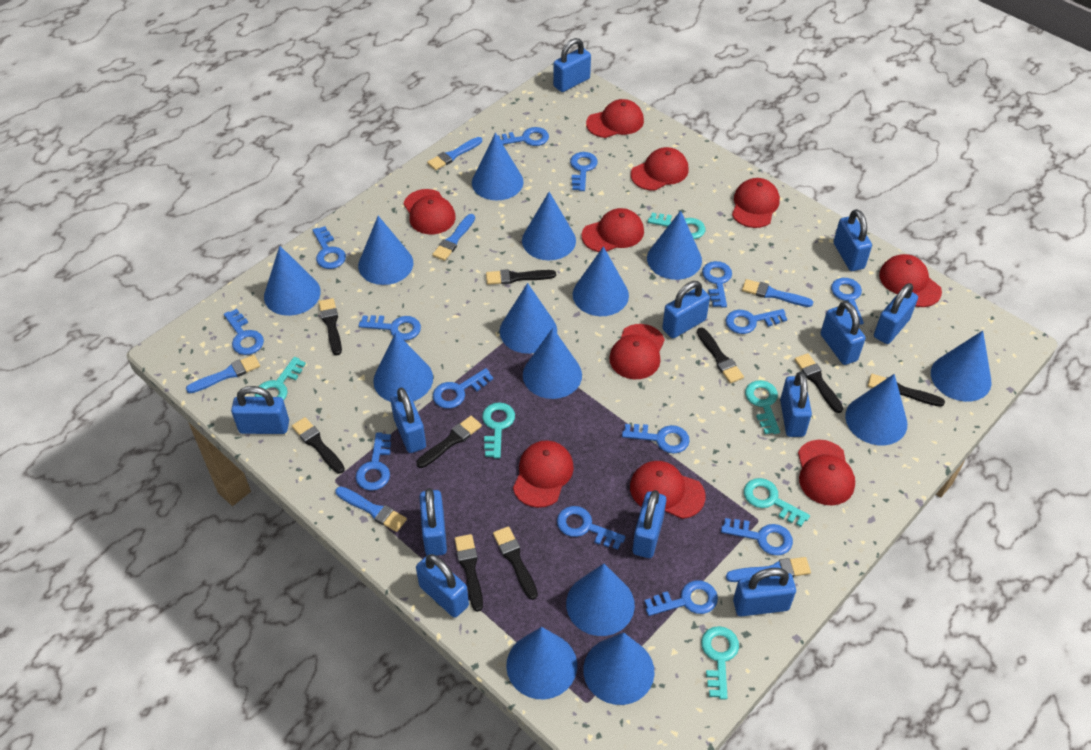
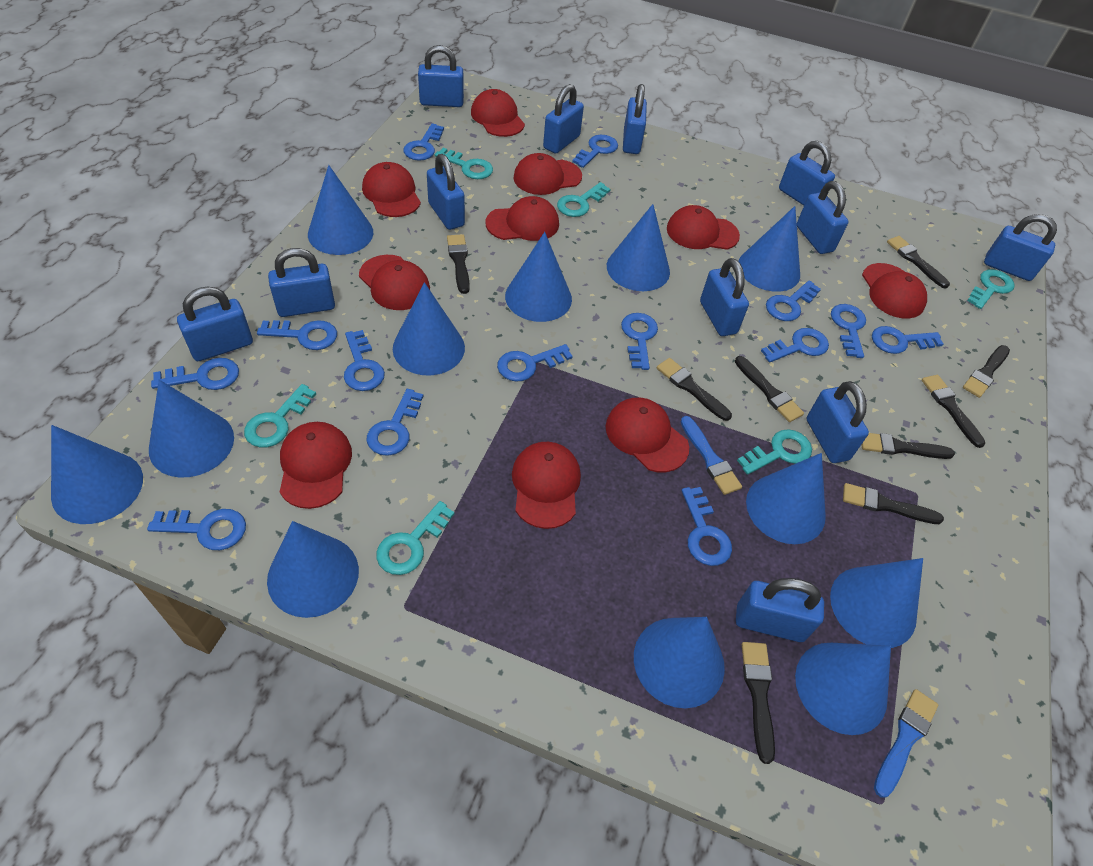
blue brush: [186,355,260,393] [335,486,407,532] [427,137,482,170] [432,214,475,261] [726,557,811,582] [742,279,813,307] = 6 -> [681,416,742,495] [874,689,938,797] = 2
blue cone: [264,246,321,316] [358,216,413,285] [373,333,433,402] [472,133,524,201] [500,283,557,354] [506,627,577,699] [522,192,576,260] [523,328,582,399] [566,564,635,636] [573,246,629,316] [583,632,655,705] [647,210,702,280] [845,374,908,445] [931,331,992,402] = 14 -> [51,425,143,524] [149,380,234,478] [267,521,359,618] [308,165,373,255] [393,282,465,375] [505,232,572,322] [607,204,670,291] [634,617,725,708] [738,206,800,292] [746,453,826,544] [795,643,891,735] [830,558,923,648] = 12

